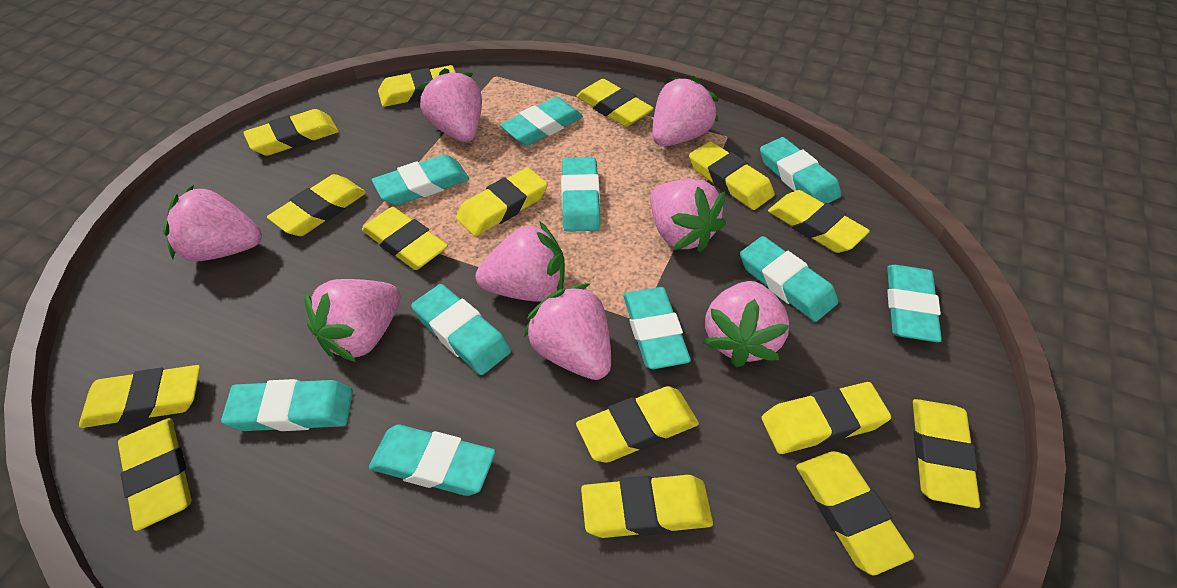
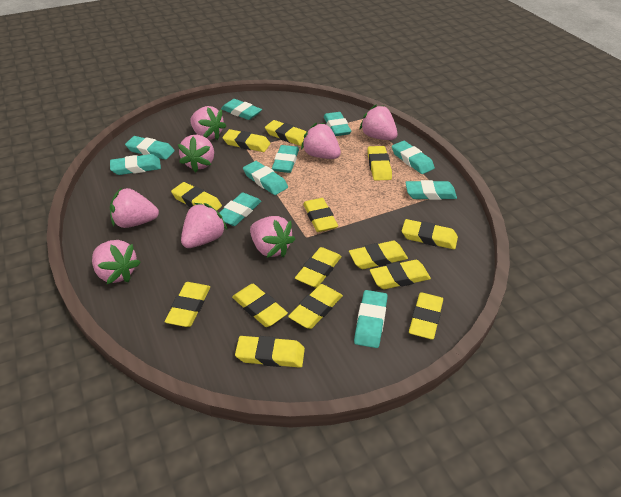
yellow eraser: [79,365,200,428] [118,418,192,531] [243,109,339,156] [267,174,366,236] [362,207,448,270] [378,65,456,107] [456,168,548,236] [576,79,654,127] [576,386,699,463] [581,475,713,538] [689,141,775,210] [761,382,891,454] [768,190,870,253] [796,451,914,575] [913,399,980,508] = 15 -> [165,282,210,327] [171,182,222,211] [222,129,270,152] [232,284,288,327] [235,336,305,368] [265,120,306,146] [288,284,343,329] [295,247,342,288] [303,198,338,232] [349,241,408,269] [368,146,392,181] [370,260,431,289] [402,219,458,249] [409,292,443,340] = 14

